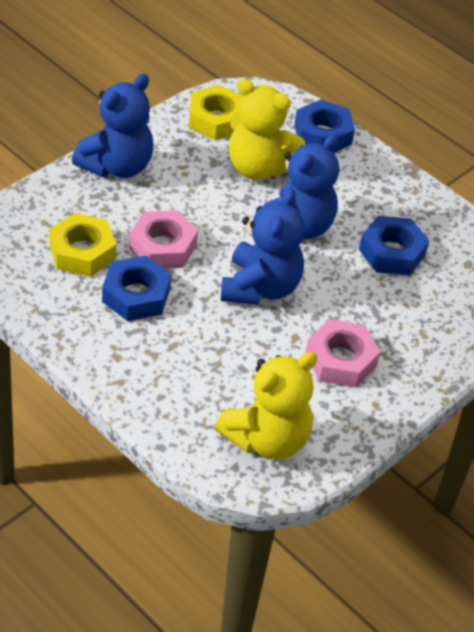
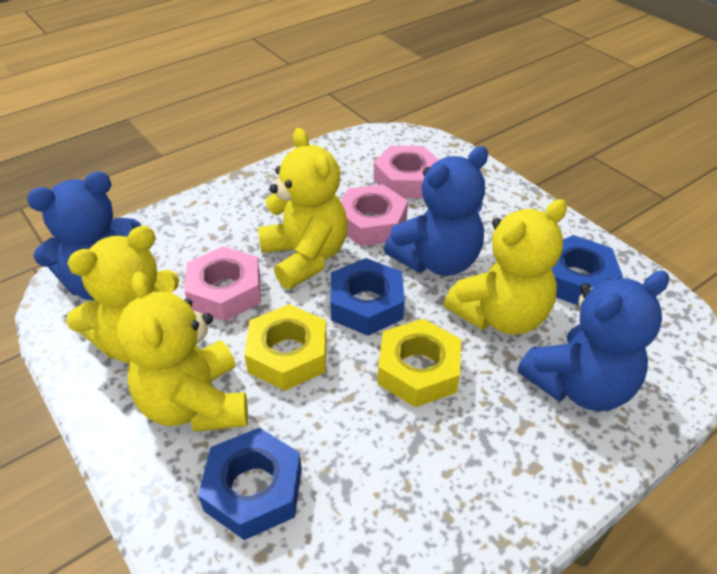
pink nut: [129,210,198,269] [305,319,380,387] = 2 -> [185,246,261,321] [341,184,408,246] [373,146,439,198] = 3
yellow teddy bear: [215,352,318,460] [229,79,305,180] = 2 -> [66,226,179,364] [117,271,248,432] [258,128,348,289] [444,199,567,335] = 4

